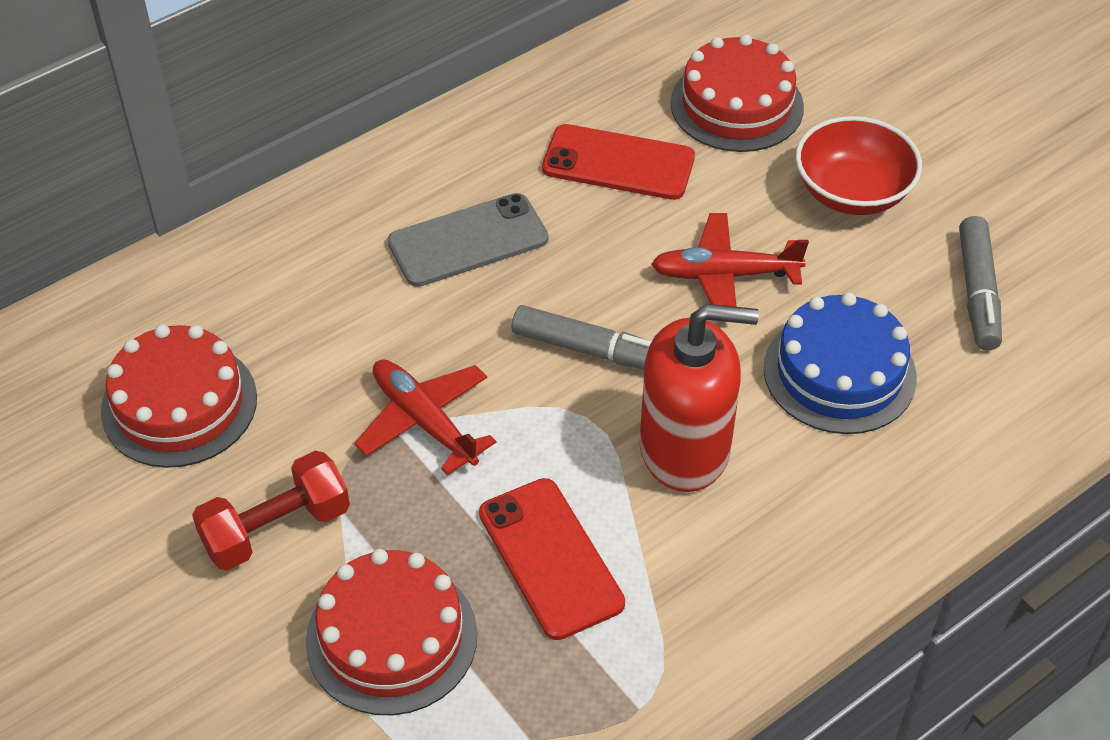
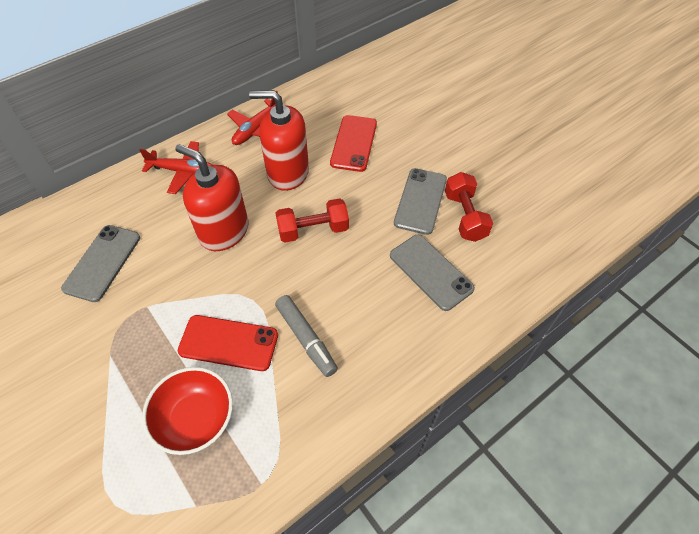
blue cake: [764,293,917,434] = 1 -> none = 0
grey marker: [512,305,652,370] [959,216,1002,350] = 2 -> [275,295,338,377] = 1
grey phone: [388,193,549,287] = 1 -> [61,225,140,302] [390,235,475,311] [394,168,447,235] = 3
red cake: [101,324,257,468] [306,549,477,715] [670,34,804,152] = 3 -> none = 0
red dumbbell: [192,451,350,571] = 1 -> [275,198,349,243] [445,172,493,242] = 2
red soap dispenser: [639,304,759,492] = 1 -> [175,144,248,251] [249,90,309,191] = 2

